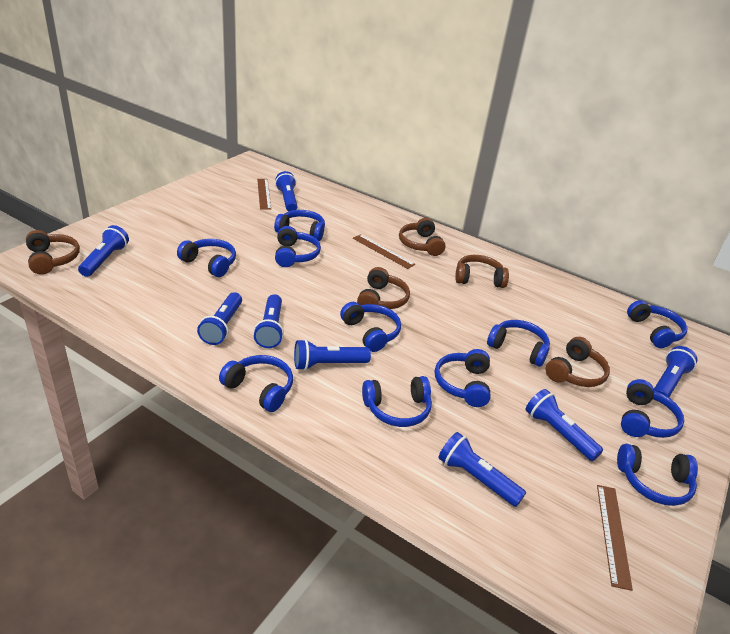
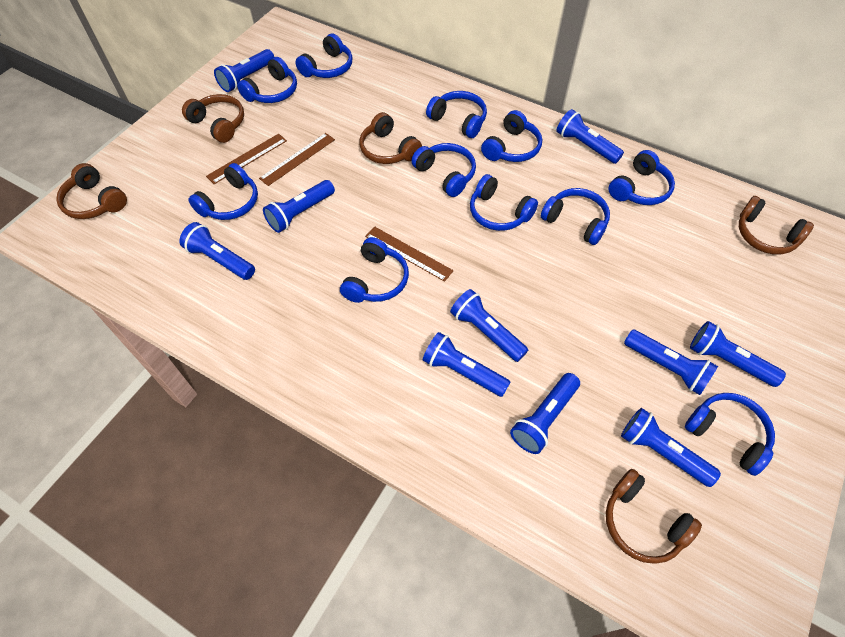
blue flashlight: [78,225,129,277] [197,292,242,345] [253,294,284,348] [275,171,297,211] [294,339,371,370] [438,432,526,507] [525,389,603,461] [654,346,697,397] = 8 -> [179,222,255,280] [214,49,274,92] [263,180,335,233] [423,332,510,397] [450,289,528,362] [510,373,580,454] [556,109,624,164] [621,408,721,487] [624,330,718,395] [690,321,786,387] = 10

